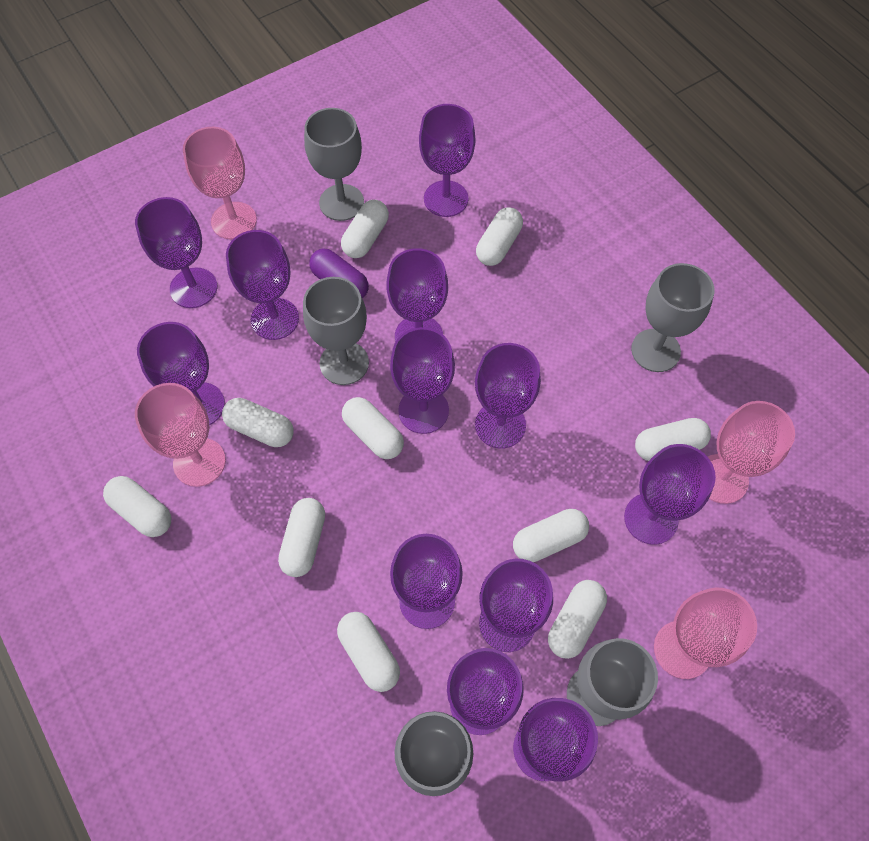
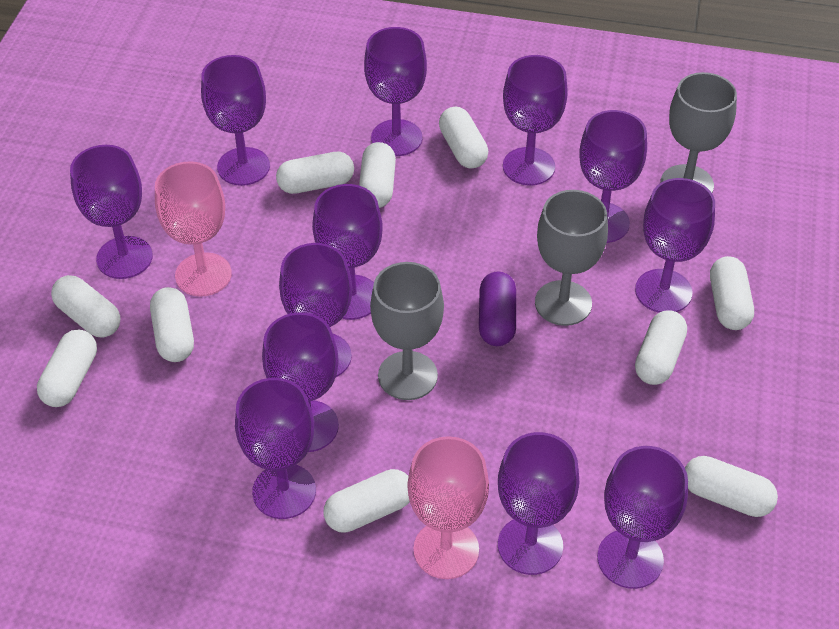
grey goblet: [303,277,369,385] [304,108,364,221] [394,711,473,796] [567,638,658,726] [631,263,715,372] = 5 -> [370,262,444,400] [535,190,608,326] [660,72,737,193] = 3
pink goblet: [135,383,226,487] [183,127,257,239] [654,587,757,679] [708,401,795,504] = 4 -> [155,161,232,297] [407,436,489,579] = 2

